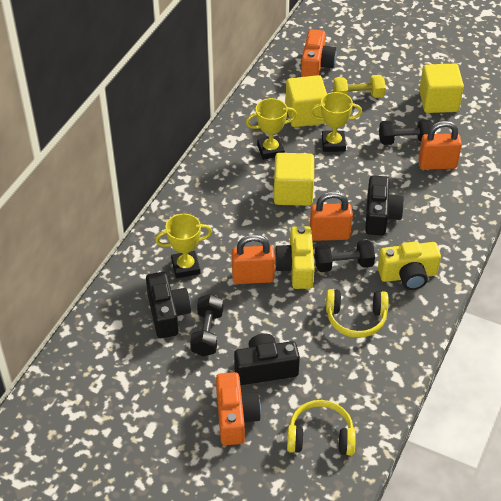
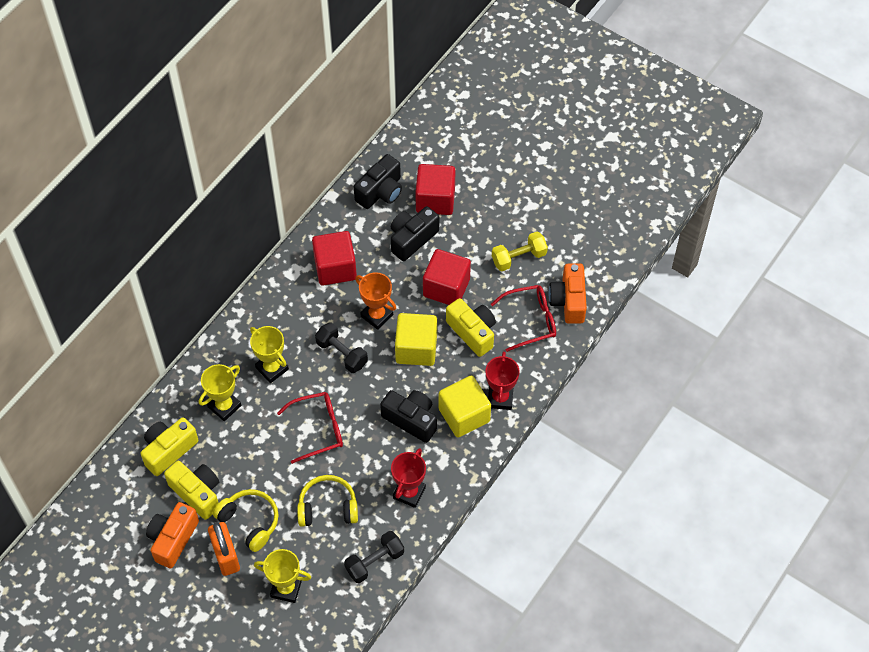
black dumbbell: [190,294,223,356] [315,240,375,272] [379,119,433,145] = 3 -> [315,323,368,373] [344,531,404,583] = 2
orange padlock: [232,234,275,284] [310,191,353,241] [418,121,462,170] = 3 -> [208,522,240,576] = 1
orange trophy: none = 0 -> [355,272,396,330] = 1
red cube: none = 0 -> [312,231,357,286] [415,164,455,215] [423,249,471,305] = 3
red glasses: none = 0 -> [277,392,343,464] [491,285,556,352] = 2
red trophy: none = 0 -> [391,448,426,508] [486,351,520,410] = 2
yellow camera: [275,226,315,289] [378,241,441,290] = 2 -> [141,417,198,476] [164,461,219,520] [446,298,496,357] = 3
yellow cube: [274,153,314,206] [286,75,327,127] [419,64,464,113] = 3 -> [395,313,437,366] [439,376,491,437] = 2

